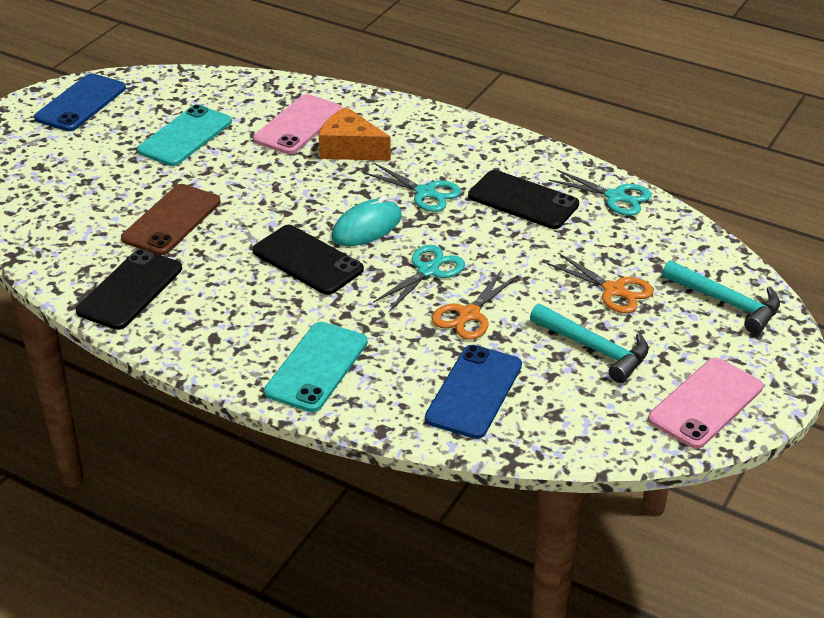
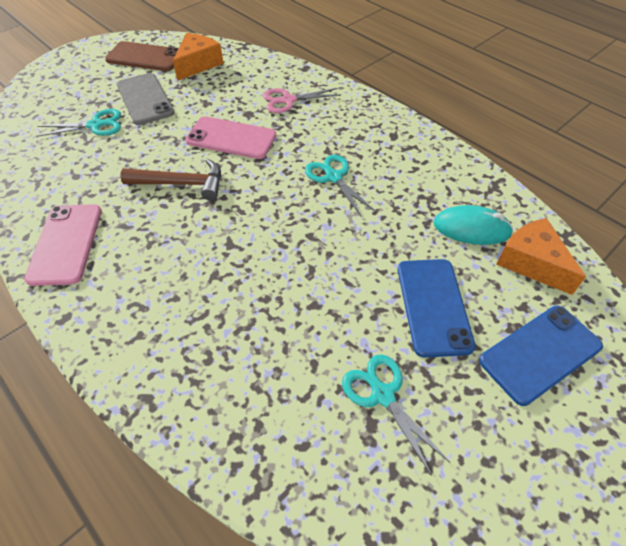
black phone: [76,249,182,330] [252,225,364,295] [468,170,579,229] = 3 -> none = 0
brown hammer: none = 0 -> [120,159,221,201] = 1
grey phone: none = 0 -> [117,73,174,125] = 1
orange cheese: [319,107,391,161] = 1 -> [173,33,224,81] [496,218,586,295] = 2
orange scissors: [432,269,519,340] [546,253,654,313] = 2 -> none = 0
pink scissors: none = 0 -> [263,88,341,113] = 1
turquoise hammer: [530,304,649,383] [662,260,780,334] = 2 -> none = 0
turquoise phone: [137,104,232,166] [264,322,368,412] = 2 -> none = 0

